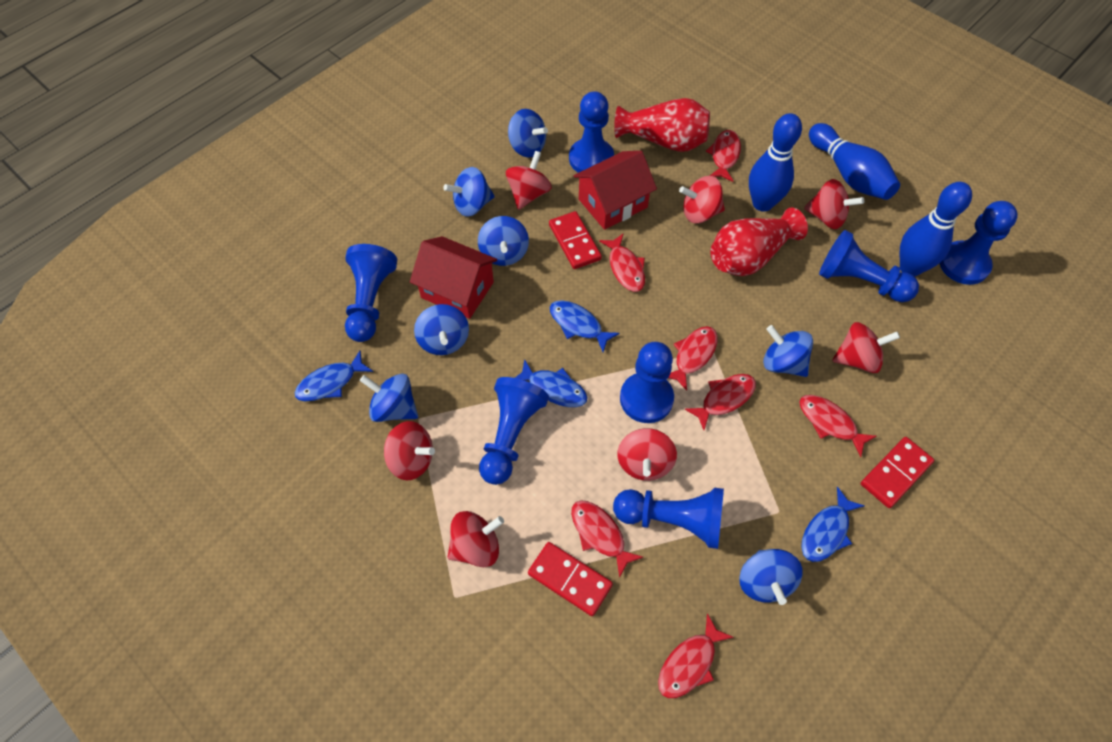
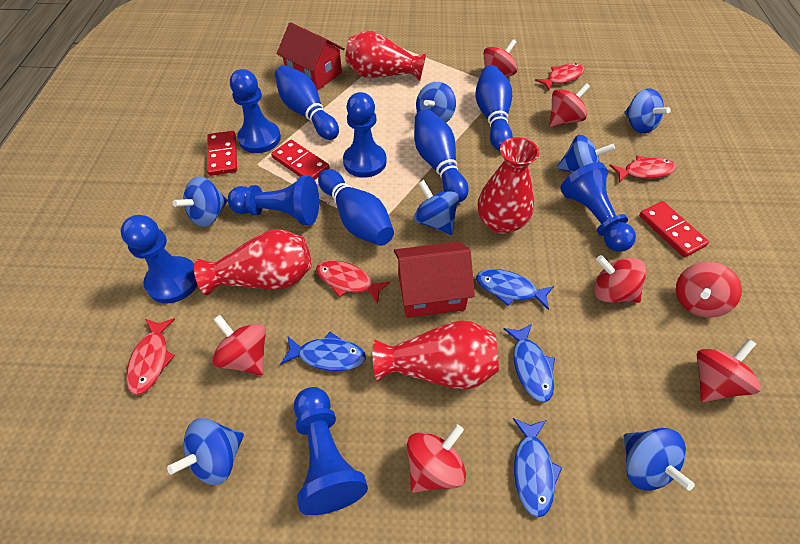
blue bowling pin: [749,113,802,212] [809,123,900,200] [900,182,972,276] = 3 -> [275,65,339,140] [318,169,394,246] [414,109,469,202] [475,65,513,151] = 4
blue pawn: [345,244,397,342] [479,377,549,485] [569,91,614,173] [613,488,724,549] [620,342,674,423] [819,230,919,302] [939,201,1018,285] = 7 -> [120,215,197,303] [228,176,319,225] [230,69,281,153] [294,387,368,515] [343,92,387,178] [560,162,636,252] = 6
red fish: [571,500,643,578] [599,234,645,292] [658,613,734,698] [668,326,718,391] [684,374,756,430] [706,130,741,182] [799,395,877,457] = 7 -> [126,318,175,395] [316,260,390,304] [535,63,585,91] [609,156,676,182] = 4
red vase: [614,98,710,152] [710,207,808,276] = 2 -> [194,229,311,295] [345,31,426,81] [373,320,499,389] [478,137,539,234] = 4

